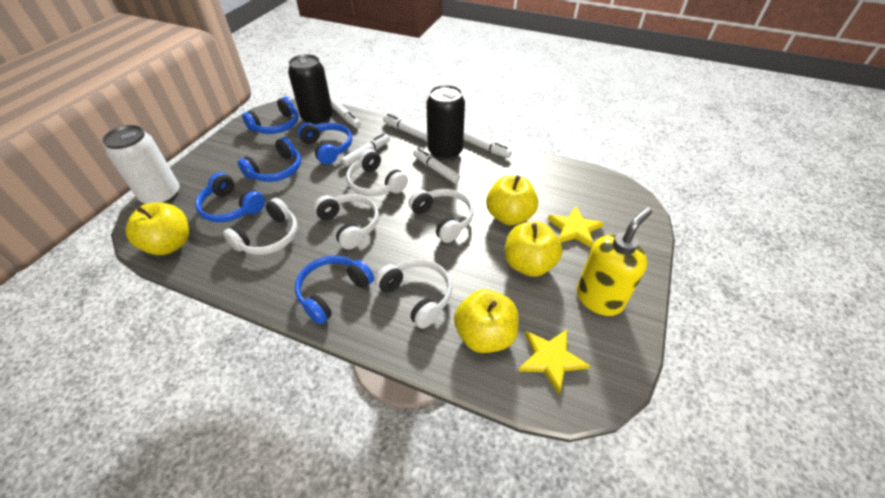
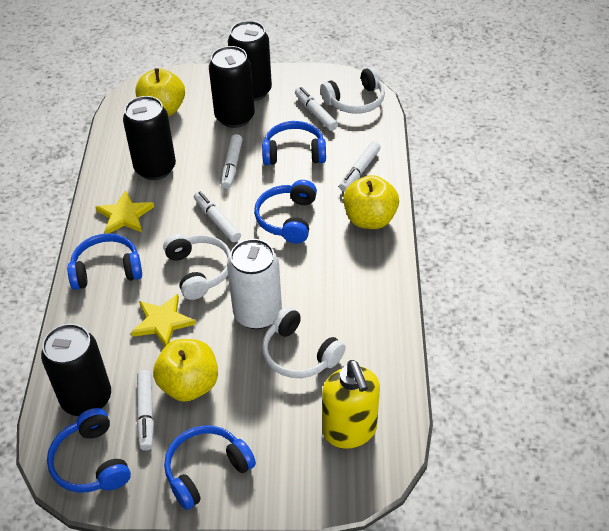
black can: [288,54,333,125] [426,85,465,161] = 2 -> [41,324,111,416] [123,96,176,180] [209,46,255,128] [228,21,272,101] = 4
white headphones: [223,198,298,255] [314,194,379,249] [346,149,408,196] [375,259,452,329] [408,188,474,243] = 5 -> [163,234,231,300] [262,306,346,378] [320,67,385,114] = 3
yellow apple: [126,202,189,255] [454,289,519,353] [486,175,538,225] [505,222,563,277] = 4 -> [135,68,185,116] [153,339,218,402] [343,175,399,229] = 3

